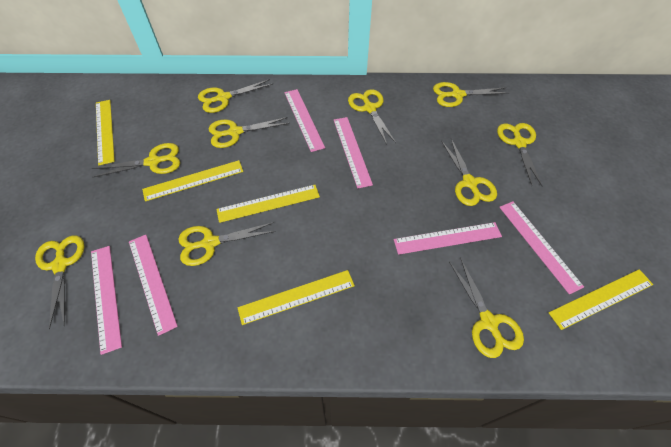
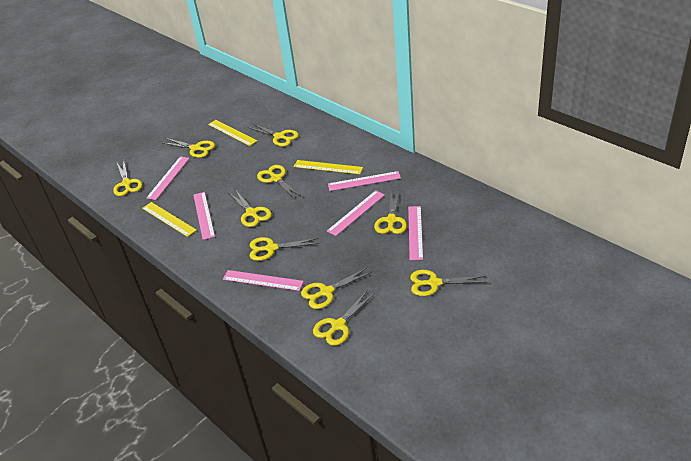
yellow ruler: [96,100,115,165] [142,160,243,202] [216,185,320,223] [237,270,355,325] [549,269,653,330] = 5 -> [142,202,197,237] [208,120,257,146] [294,160,363,174] = 3

